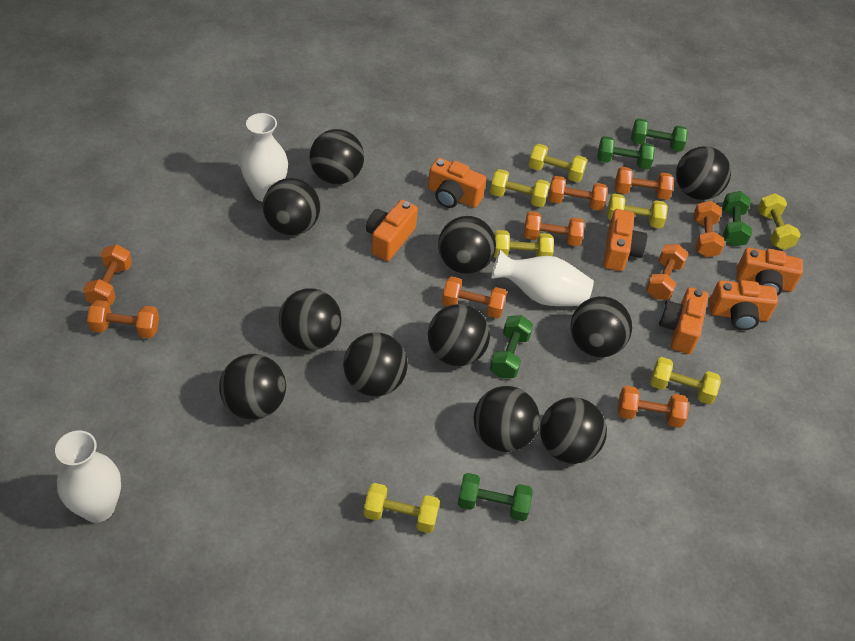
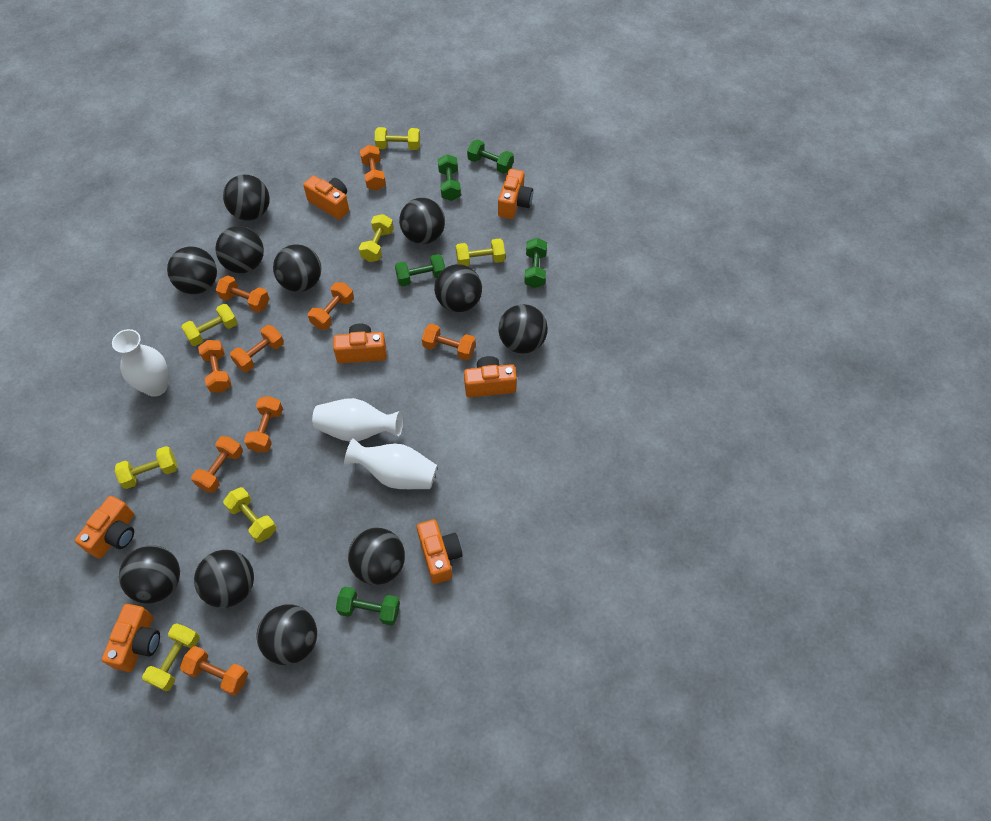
orange camera: [366,200,418,261] [428,158,486,208] [603,209,647,271] [659,287,709,354] [709,280,778,330] [736,247,803,296] = 6 -> [75,496,134,559] [102,604,160,672] [303,176,349,220] [333,323,387,364] [417,519,463,584] [464,356,517,398] [498,169,533,219] = 7

